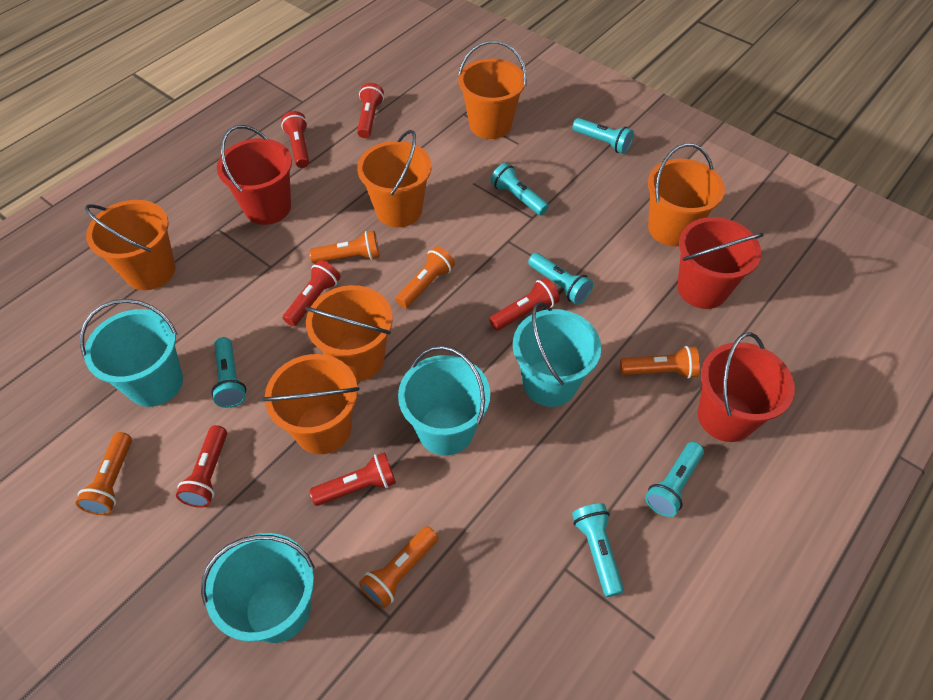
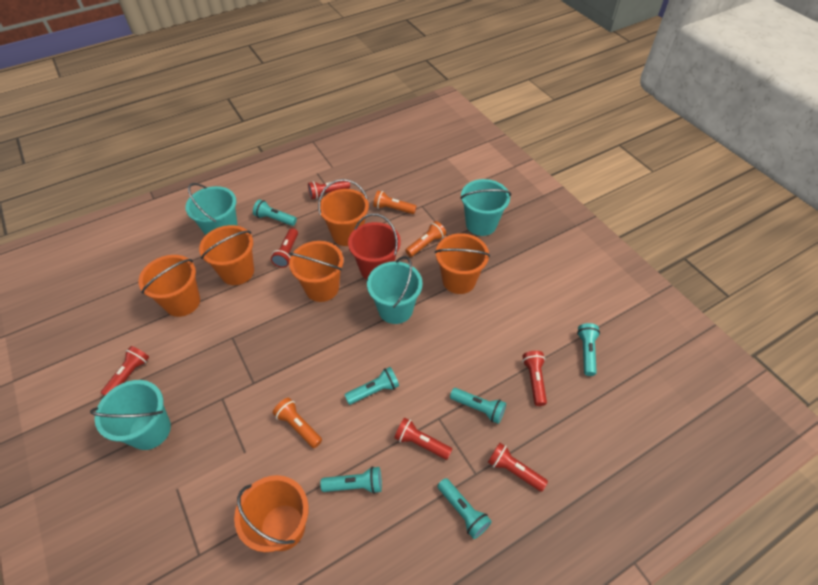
orange flashlight: [76,432,132,515] [309,231,380,264] [359,526,438,609] [396,246,455,308] [620,346,700,379] = 5 -> [273,398,322,448] [373,191,417,214] [405,221,446,257] = 3
red bucket: [217,125,292,225] [677,217,764,309] [698,332,795,442] = 3 -> [348,213,401,280] = 1

